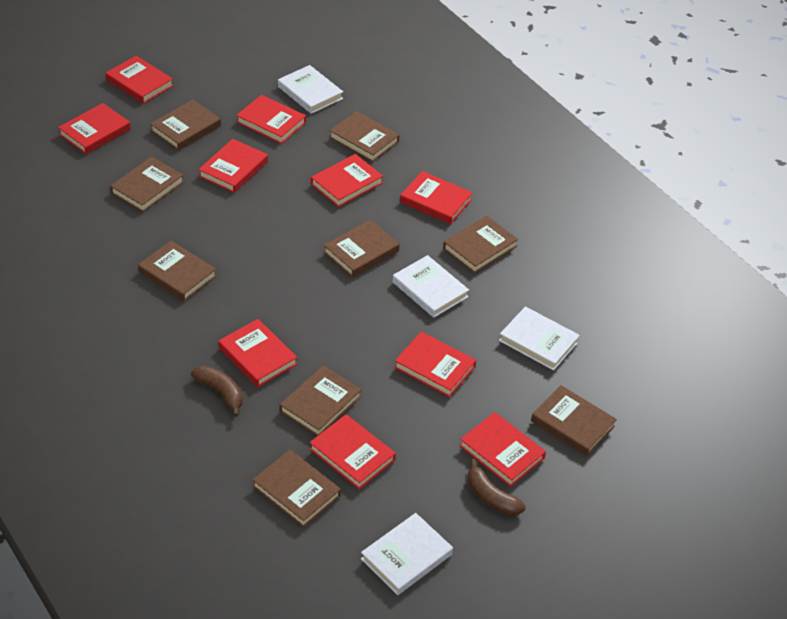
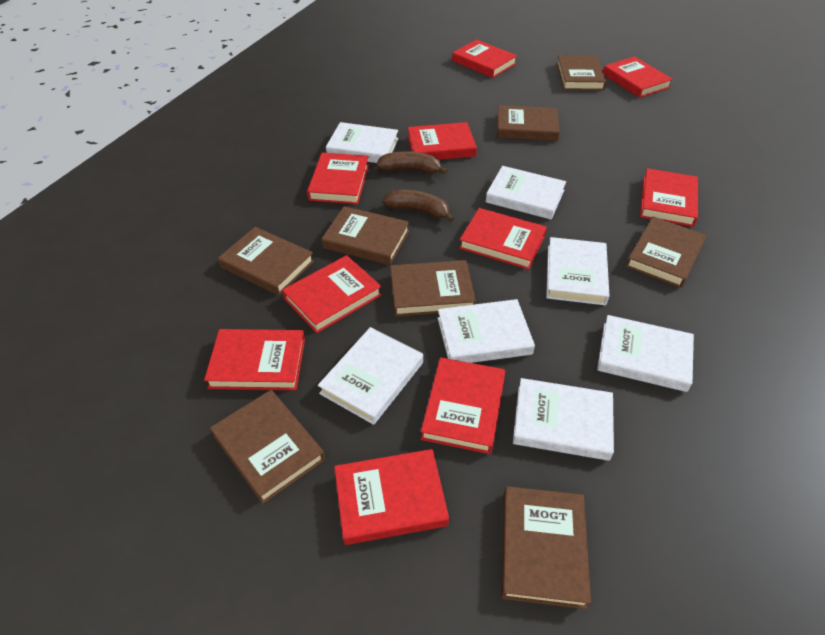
brown book: [110,157,184,212] [138,241,217,301] [150,100,221,151] [252,450,341,528] [279,365,362,436] [324,220,400,278] [329,111,399,162] [443,216,518,273] [531,385,617,456] = 9 -> [210,390,325,504] [218,227,314,295] [322,206,410,265] [390,260,476,317] [497,105,560,141] [501,486,591,609] [556,55,607,90] [626,216,707,288] = 8
white book: [278,65,343,114] [361,513,453,595] [393,255,469,318] [499,306,580,371] = 4 -> [318,327,423,425] [326,122,398,163] [438,299,535,363] [486,166,566,219] [513,378,614,461] [546,237,609,305] [597,315,694,392] = 7

